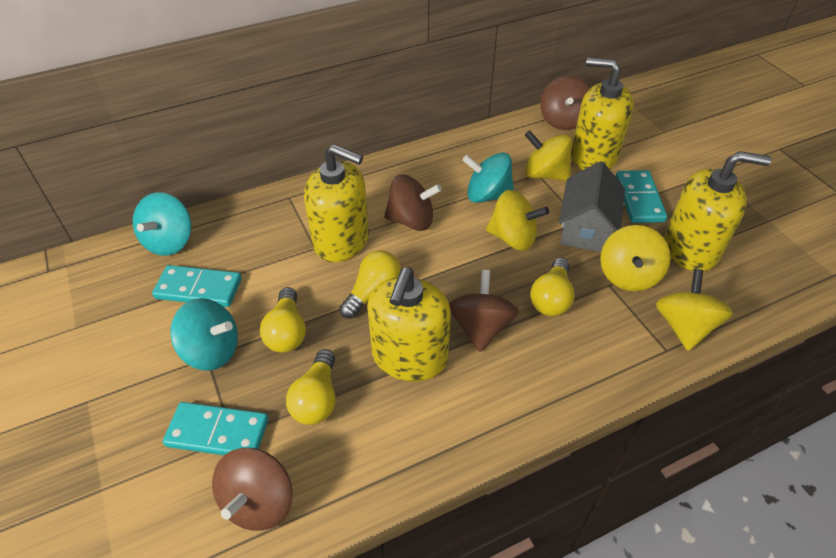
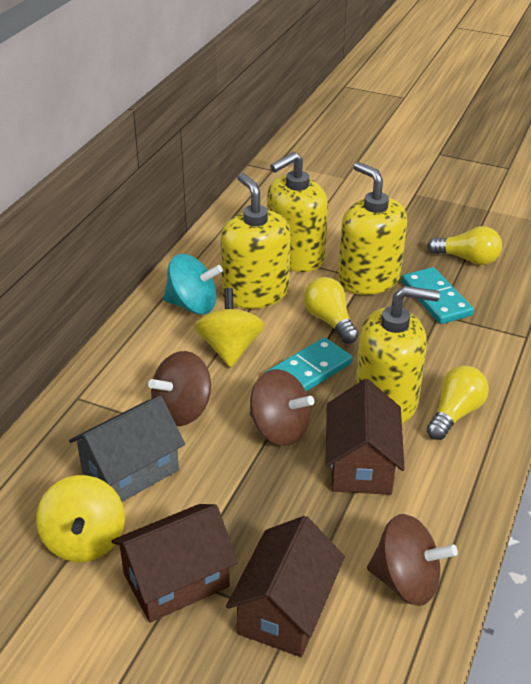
brown house: none = 0 -> [111,504,238,623] [226,516,345,657] [325,379,405,495] = 3
brown spinning top: [212,448,293,531] [384,174,442,231] [449,270,519,352] [540,76,590,130] = 4 -> [148,351,211,426] [250,369,314,446] [367,514,458,606] = 3
turquoise domino: [152,265,242,307] [163,402,269,455] [615,170,667,223] = 3 -> [264,337,352,391] [402,267,474,324] = 2
turquoise spinning top: [133,192,191,256] [170,298,238,371] [462,152,514,203] = 3 -> [163,254,223,315] = 1
yellow light bulb: [260,287,306,353] [286,349,335,425] [339,250,401,319] [530,258,575,316] = 4 -> [304,277,359,344] [427,226,502,265] [427,366,489,440] = 3
yellow spinning top: [486,190,549,251] [525,131,572,181] [600,225,671,291] [656,269,733,351] = 4 -> [36,475,125,562] [194,288,265,368] = 2

